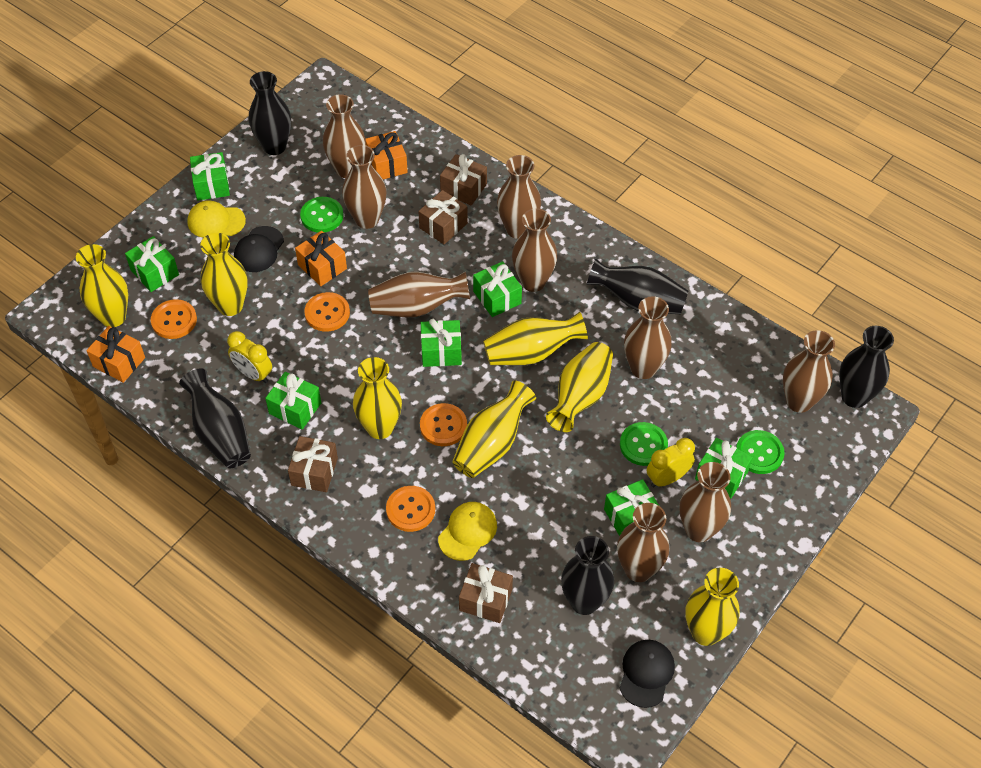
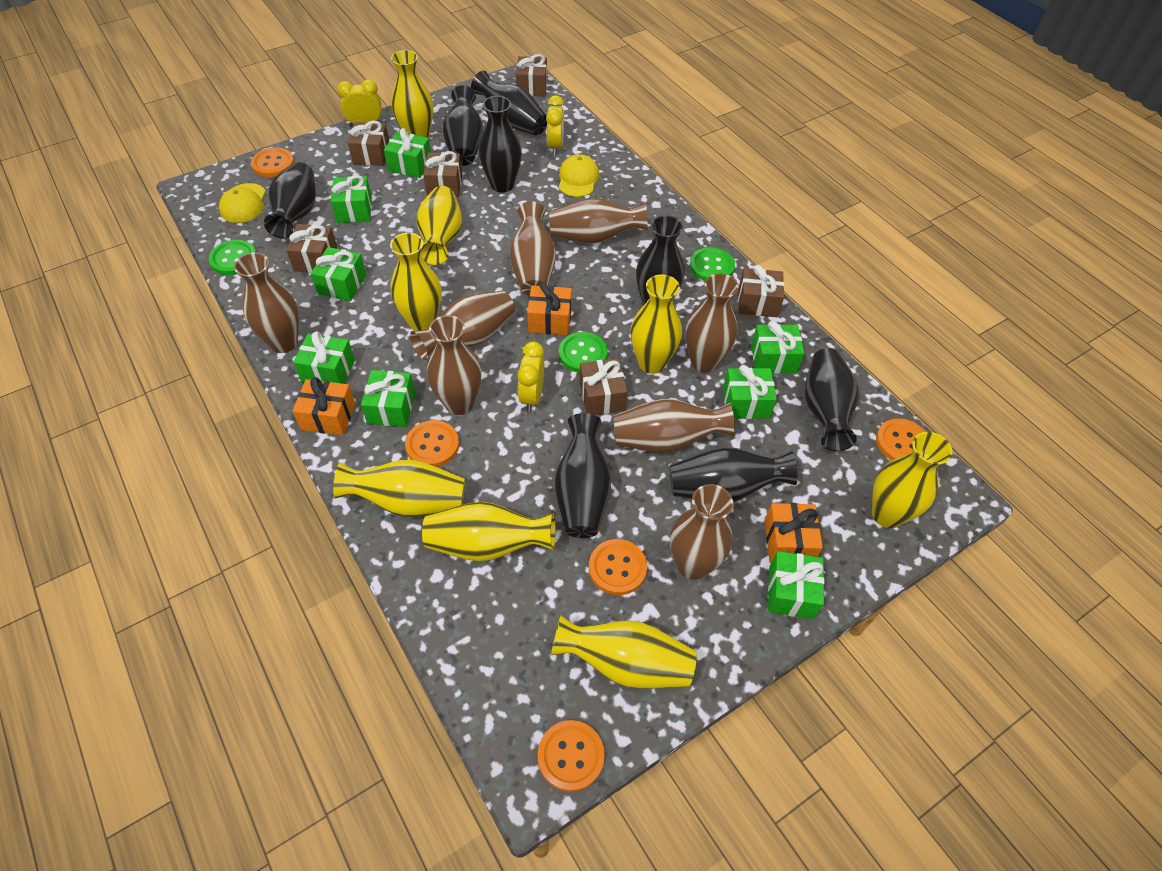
black cap: [234,226,284,272] [620,640,675,708] = 2 -> none = 0
black vase: [179,368,251,468] [249,71,291,155] [561,536,614,615] [586,258,688,314] [839,326,894,408] = 5 -> [264,162,316,238] [443,85,484,166] [471,71,547,136] [478,96,522,193] [555,413,611,538] [636,215,685,306] [670,447,798,501] [804,348,859,451] = 8
brown gift: [288,436,338,492] [418,190,468,244] [440,154,487,206] [459,563,513,623] = 4 -> [286,224,337,273] [348,121,389,166] [423,151,462,197] [516,54,547,96] [579,358,628,415] [738,265,784,317] = 6
brown vase: [323,94,366,178] [342,145,387,229] [368,271,470,317] [497,155,541,239] [512,208,557,292] [617,503,669,582] [624,296,672,379] [680,462,731,542] [783,330,835,413] = 9 -> [234,252,299,353] [410,291,515,360] [427,315,481,415] [510,201,556,296] [549,198,648,244] [613,399,735,453] [670,484,733,580] [685,273,739,373] = 8
green gift: [125,236,179,292] [190,152,230,200] [265,372,321,429] [421,319,462,367] [473,261,522,317] [604,479,659,536] [695,438,753,499] = 7 -> [293,331,355,384] [311,247,366,301] [331,175,372,223] [361,370,415,427] [384,128,431,178] [723,365,777,419] [751,321,805,374] [768,551,825,619] = 8
orange button: [151,299,197,339] [304,292,350,332] [386,486,435,532] [420,403,467,446] = 4 -> [251,147,294,177] [405,420,459,467] [538,720,605,792] [589,539,647,595] [876,418,926,460] = 5
yellow clock: [227,331,272,383] [647,438,695,487] = 2 -> [337,79,381,127] [517,342,544,412] [546,95,564,155] = 3
yellow vase: [76,244,128,327] [200,233,248,316] [353,357,402,439] [452,380,536,478] [483,312,588,365] [546,342,613,432] [685,568,739,646] = 7 -> [333,460,465,517] [390,233,441,331] [391,50,433,138] [416,186,462,265] [422,502,555,561] [551,615,697,689] [631,274,682,374] [872,432,953,528] = 8

